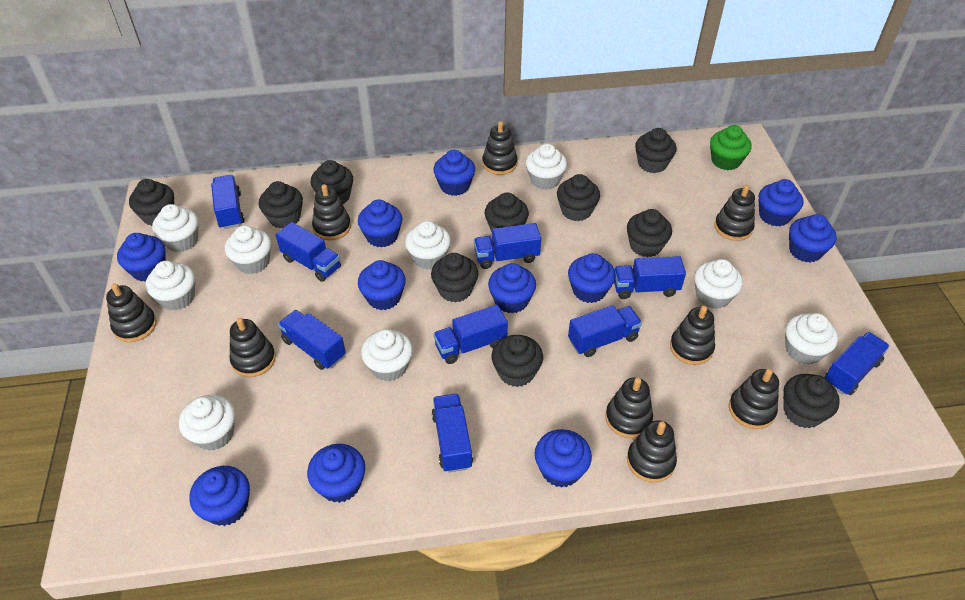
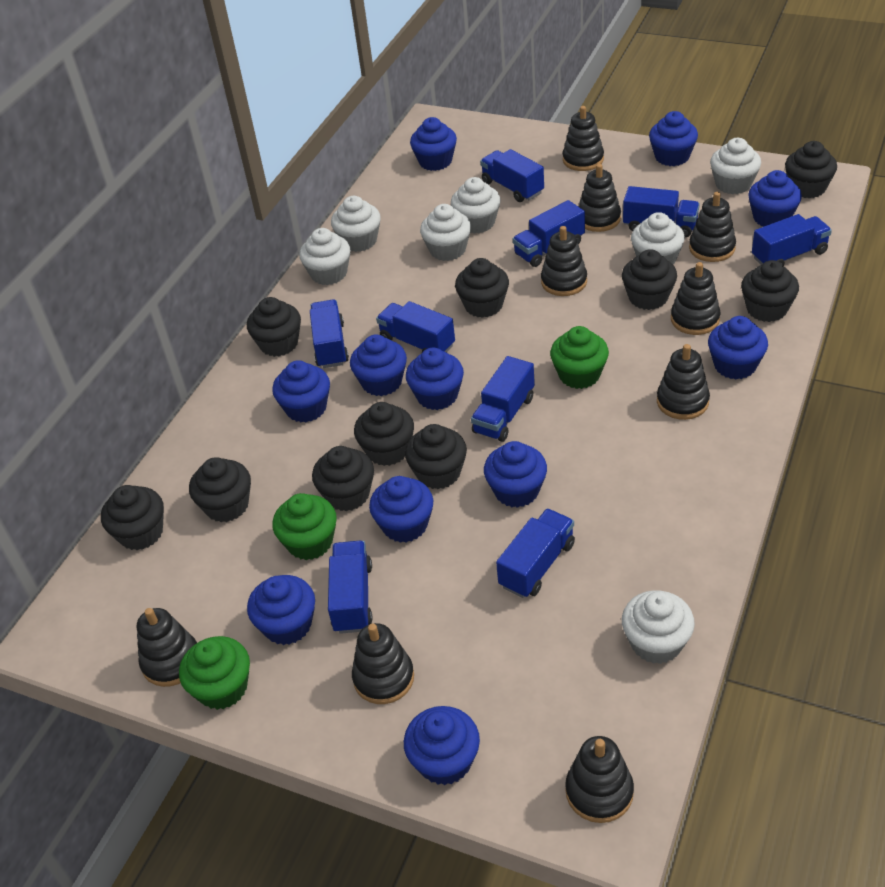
green cupcake: [710,125,751,170] = 1 -> [179,636,250,710] [272,493,337,560] [550,326,609,389] = 3
white cupcake: [146,261,195,310] [152,204,199,252] [179,395,235,450] [225,225,271,274] [361,329,413,381] [405,221,451,270] [526,144,567,190] [694,259,743,309] [785,313,838,365] = 9 -> [299,228,350,285] [331,196,381,252] [420,204,471,261] [451,177,500,234] [622,590,695,664] [631,212,685,264] [710,138,761,194] = 7

